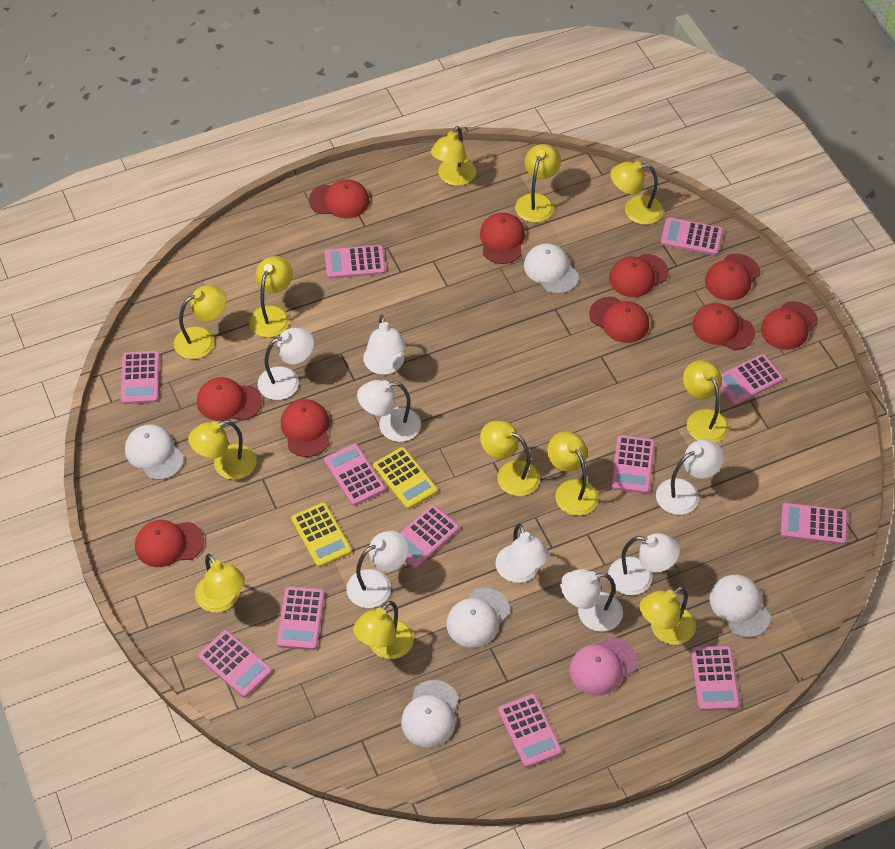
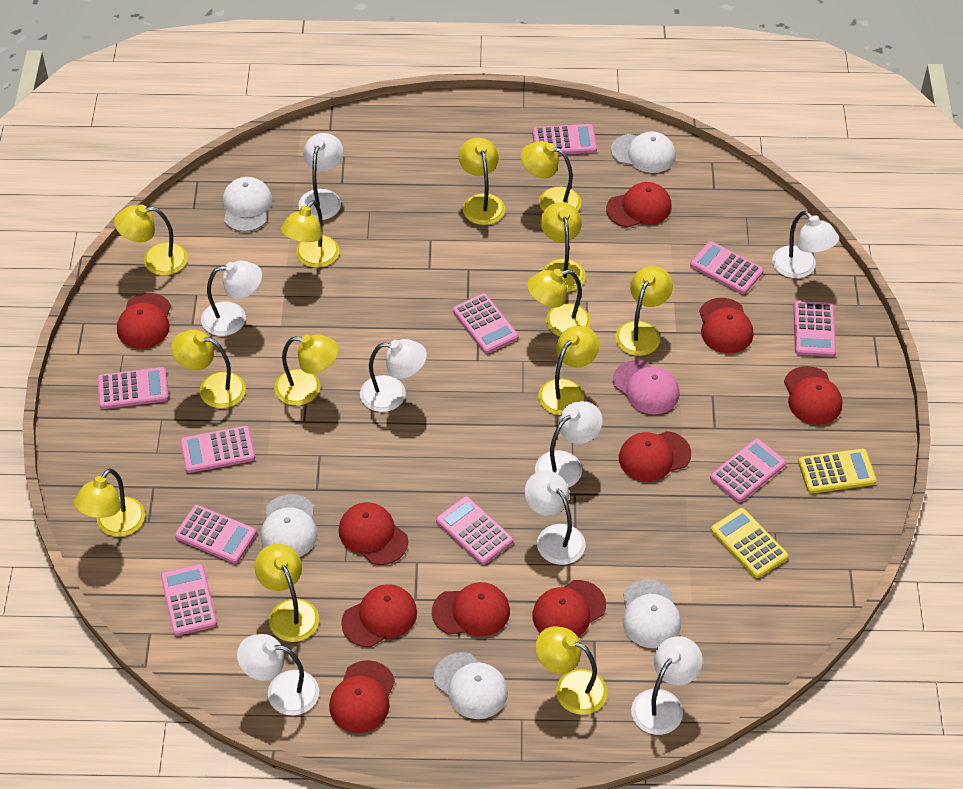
pink calculator: [121,351,160,404] [198,630,272,697] [277,586,325,650] [324,444,385,506] [325,245,386,279] [400,505,459,568] [498,694,562,767] [611,435,655,494] [660,217,723,255] [691,646,740,711] [720,354,784,405] [781,503,847,545] = 12 -> [97,367,169,409] [161,564,217,636] [175,505,257,564] [180,426,255,473] [436,496,513,565] [453,293,518,354] [532,124,597,155] [690,241,764,294] [710,438,786,502] [794,301,836,357] = 10
yellow lamp: [174,286,227,359] [188,420,257,480] [195,554,245,612] [249,256,293,338] [353,601,414,659] [431,126,476,186] [480,421,540,496] [515,144,561,223] [547,431,599,516] [610,161,663,225] [640,586,696,645] [683,360,729,443] = 12 -> [74,469,145,537] [114,205,188,275] [171,330,246,408] [254,544,319,642] [274,334,339,406] [281,200,340,268] [459,138,505,225] [521,141,581,212] [527,269,591,336] [535,626,607,715] [538,326,599,415] [541,202,586,292] [615,266,673,356] = 13

